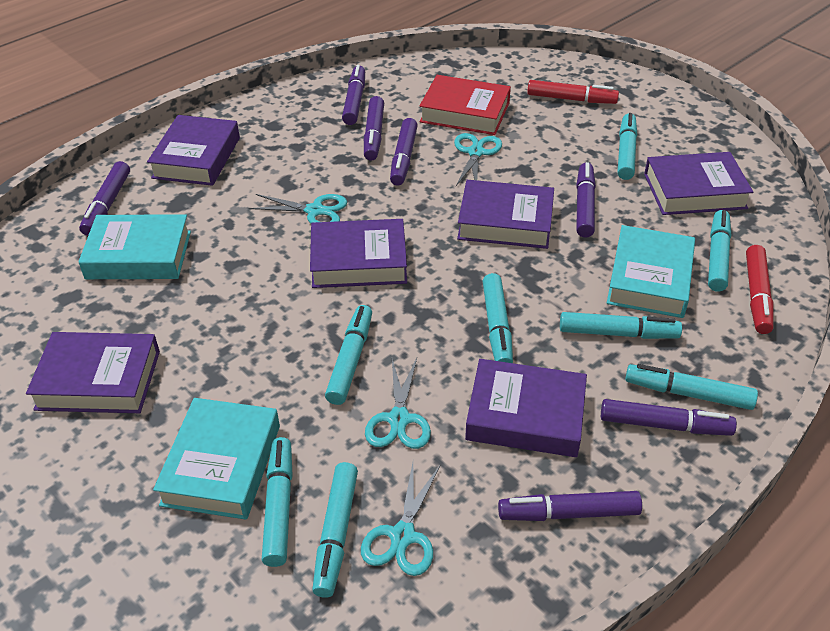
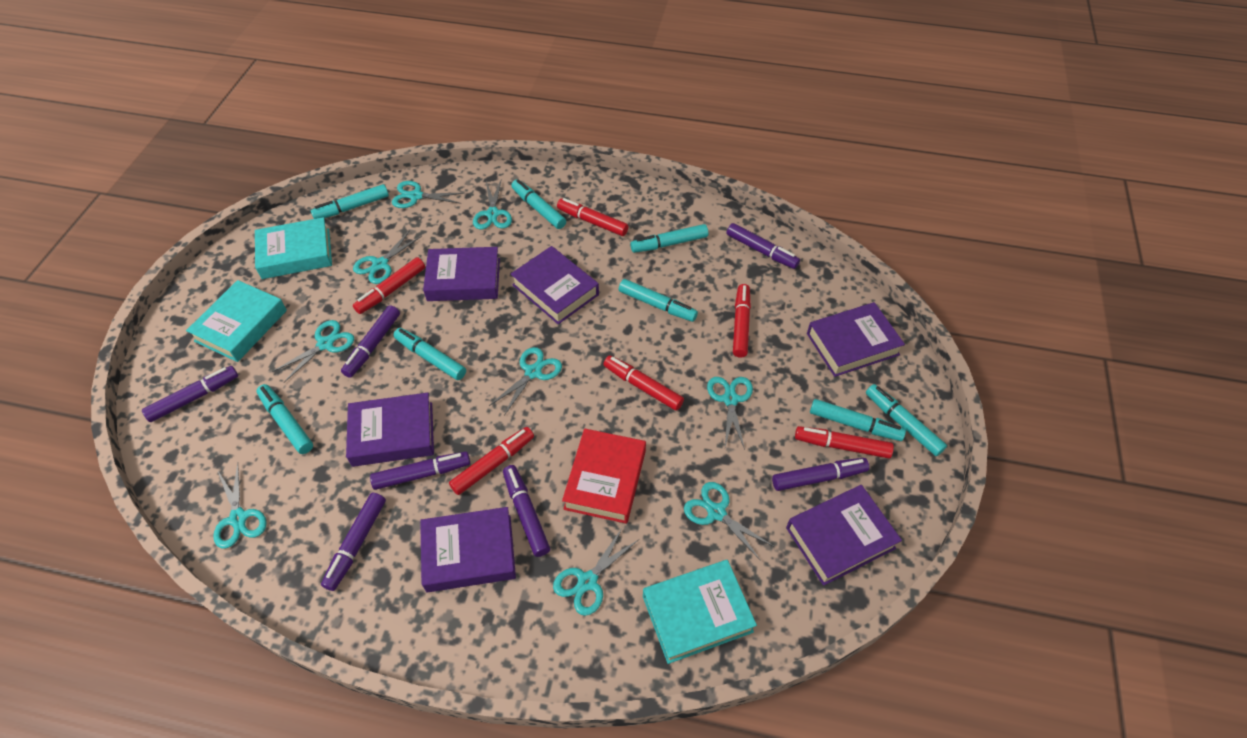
red marker: [527,80,619,104] [746,245,774,334] = 2 -> [353,257,425,314] [449,427,534,495] [557,198,629,236] [603,355,684,411] [733,284,751,358] [795,426,894,458] = 6
turquoise scissors: [249,194,347,224] [361,463,441,576] [365,358,431,449] [454,133,502,186] = 4 -> [213,463,267,549] [272,320,354,382] [353,230,422,284] [392,181,464,208] [473,181,512,229] [489,347,562,415] [553,527,638,616] [684,482,773,561] [707,377,753,450] = 9

